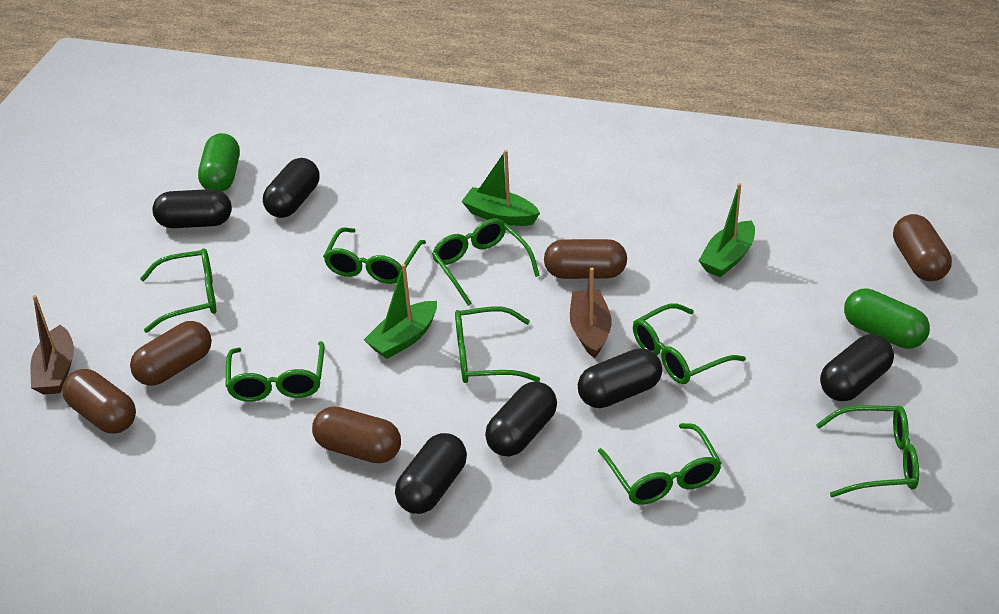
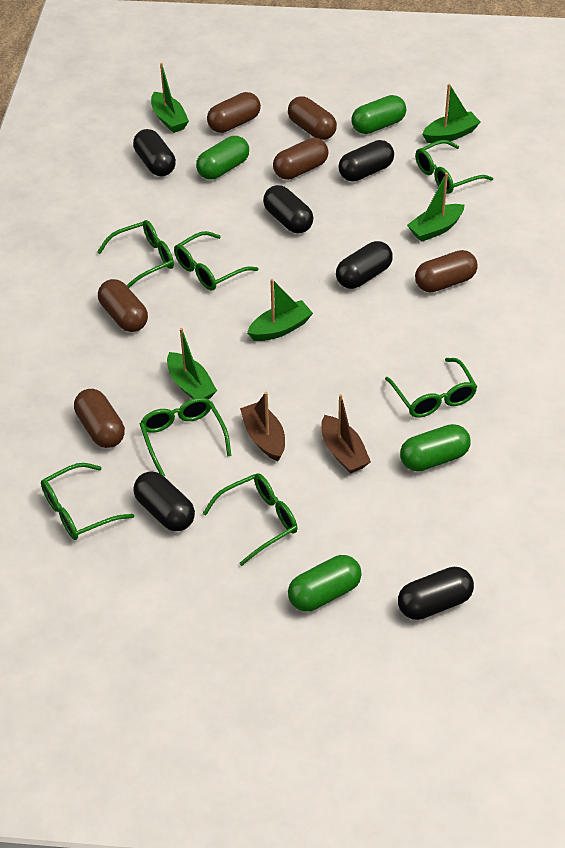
brown capsule: [62,369,136,434] [130,321,212,386] [312,407,401,463] [544,239,627,279] [893,214,952,281] = 5 -> [74,389,125,448] [98,279,148,332] [207,92,261,133] [273,138,329,180] [288,97,337,140] [415,250,478,292] = 6
green boat: [364,264,437,359] [461,150,540,226] [699,183,755,277] = 3 -> [151,63,189,133] [167,328,217,399] [247,279,313,341] [407,173,464,242] [422,84,480,143] = 5
green capsule: [198,133,240,192] [844,288,930,349] = 2 -> [196,136,249,180] [288,555,362,612] [351,95,406,134] [400,424,471,471] = 4
green glasses: [140,248,216,333] [226,341,325,402] [323,227,426,284] [432,219,540,306] [455,306,540,383] [598,423,722,505] [633,303,746,384] [816,405,919,497] = 8 -> [41,463,134,540] [97,220,174,288] [140,398,231,477] [174,231,258,291] [202,473,298,566] [385,358,477,417] [415,140,493,194] = 7

